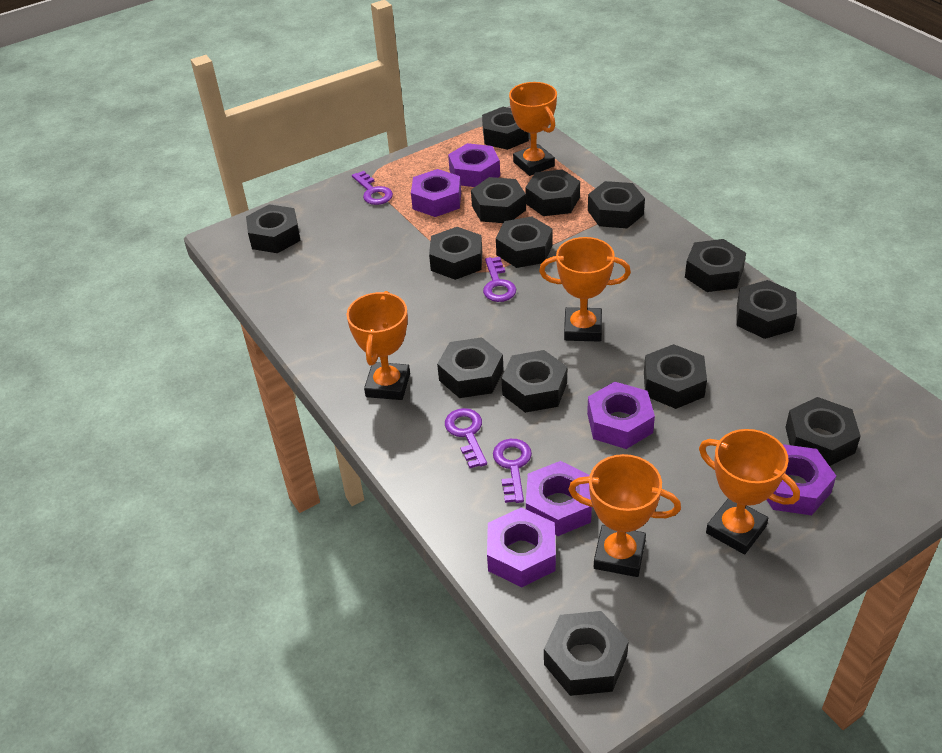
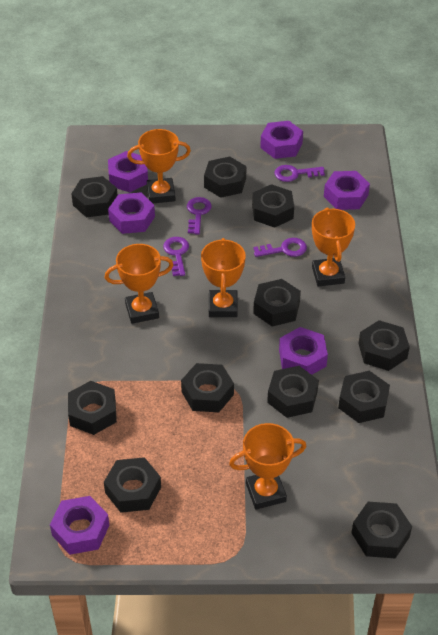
black nut: [246,204,301,253] [429,227,482,280] [437,337,504,398] [471,177,526,223] [482,107,529,150] [496,216,553,268] [502,350,567,413] [525,169,580,216] [544,611,629,696] [588,181,645,228] [644,344,707,409] [685,239,746,292] [736,280,797,339] [785,397,861,466] = 14 -> [68,381,117,435] [71,176,118,217] [104,457,161,513] [181,363,234,412] [204,157,247,198] [252,184,294,228] [253,279,301,326] [267,366,319,418] [338,371,390,423] [352,502,412,559] [358,320,410,371] = 11

